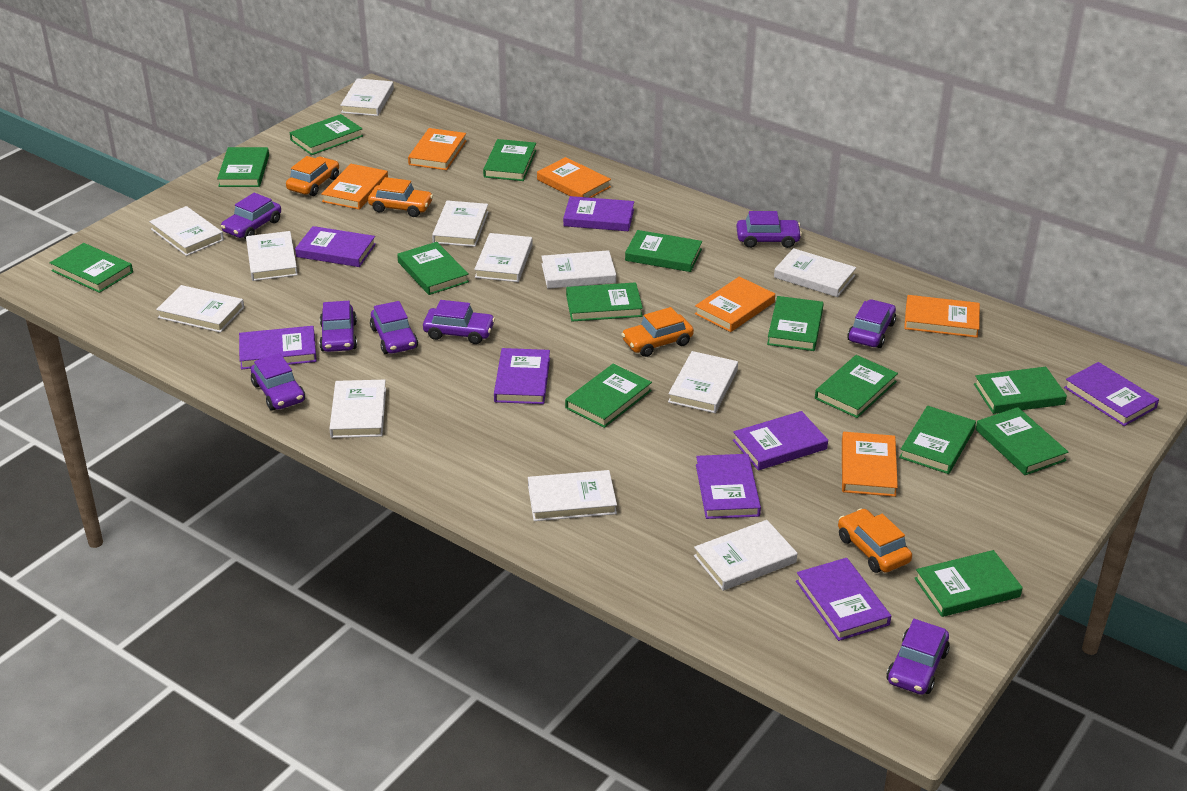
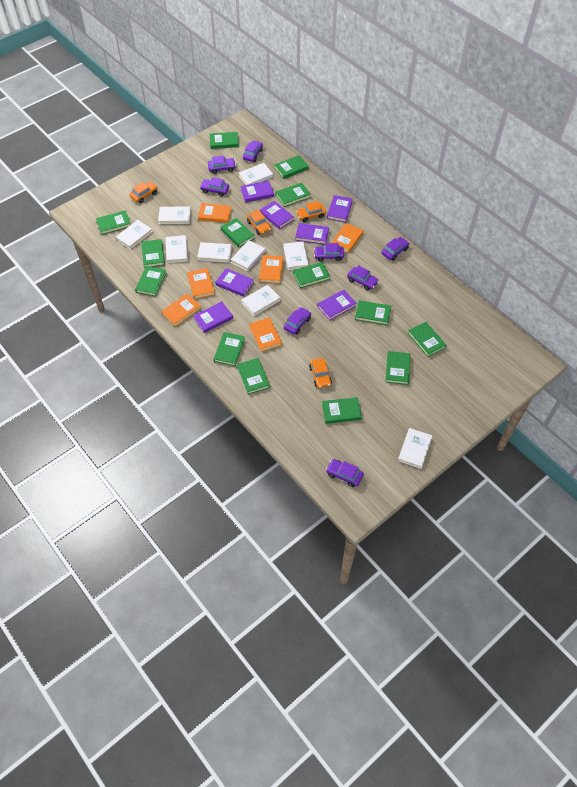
purple book: [239,326,317,370] [295,226,376,267] [494,348,550,404] [563,196,634,231] [696,454,761,519] [733,411,828,470] [796,558,891,641] [1064,362,1159,426] = 8 -> [193,302,233,333] [215,268,254,297] [241,181,274,202] [260,201,294,229] [295,223,329,244] [317,290,356,321] [327,195,353,223] = 7
white book: [149,206,224,256] [156,285,244,333] [246,231,298,281] [329,380,386,438] [340,78,394,116] [432,200,488,247] [474,233,533,282] [528,470,617,521] [541,250,616,289] [668,351,738,413] [694,520,798,591] [774,248,856,297] = 12 -> [116,220,152,249] [158,206,190,224] [165,235,188,263] [197,242,232,263] [231,240,265,271] [239,163,273,185] [241,285,280,316] [283,241,309,270] [398,428,432,469] = 9

